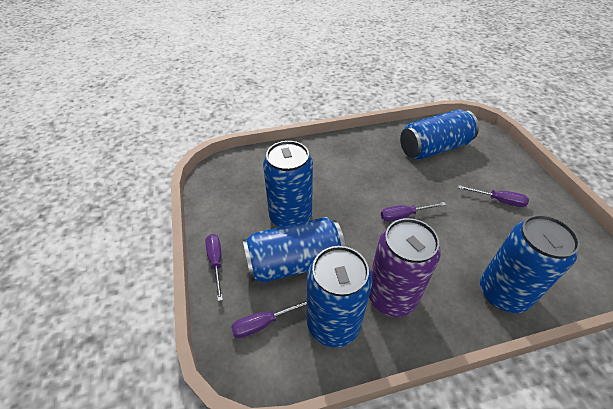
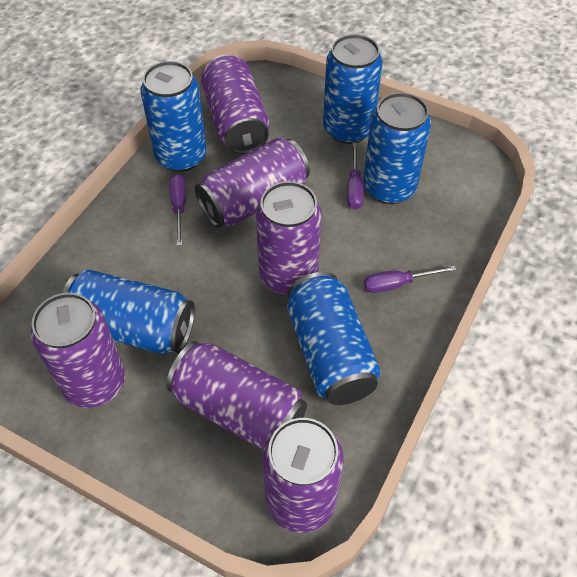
purple can: [369,218,440,317] = 1 -> [31,293,125,408] [166,341,307,450] [195,137,310,228] [201,55,270,154] [256,181,322,294] [262,418,344,533] = 6
purple screwdriver: [205,234,223,301] [231,300,307,338] [381,202,446,221] [458,185,529,207] = 4 -> [169,174,186,246] [347,142,364,210] [364,266,456,293] = 3

